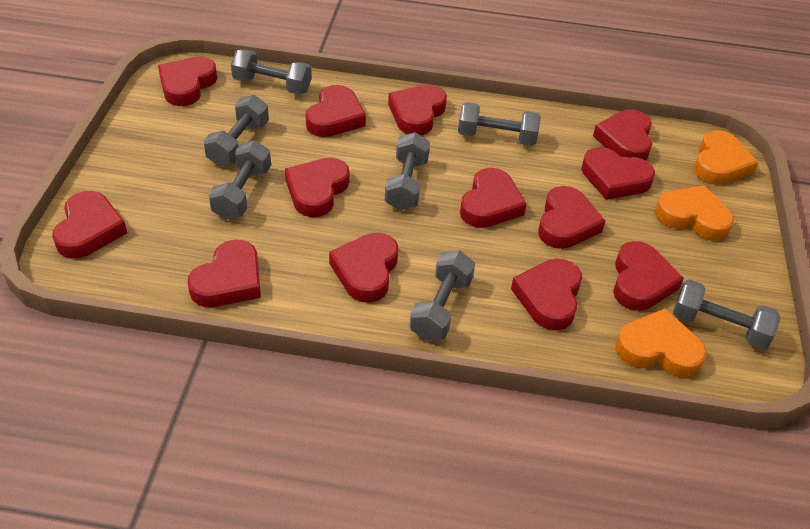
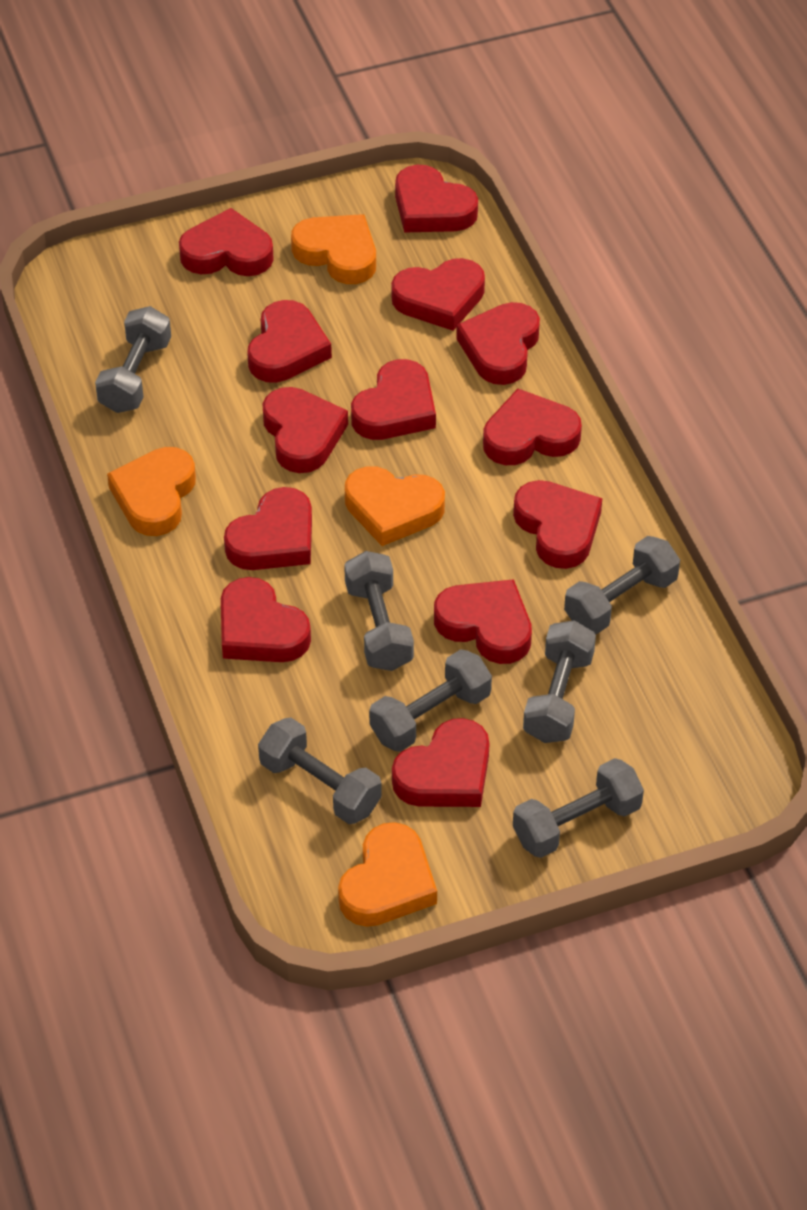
orange heart: [615,309,707,378] [655,185,734,241] [694,130,758,185] = 3 -> [107,447,196,536] [291,214,376,284] [338,822,437,927] [345,466,445,546] = 4

